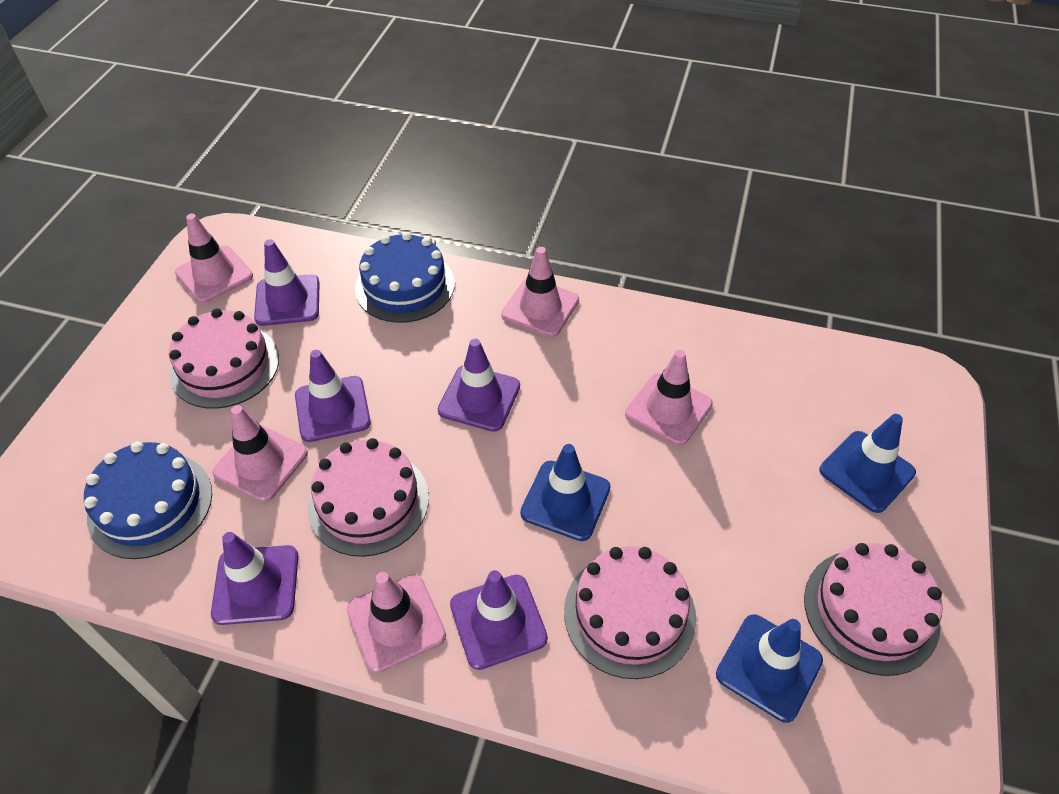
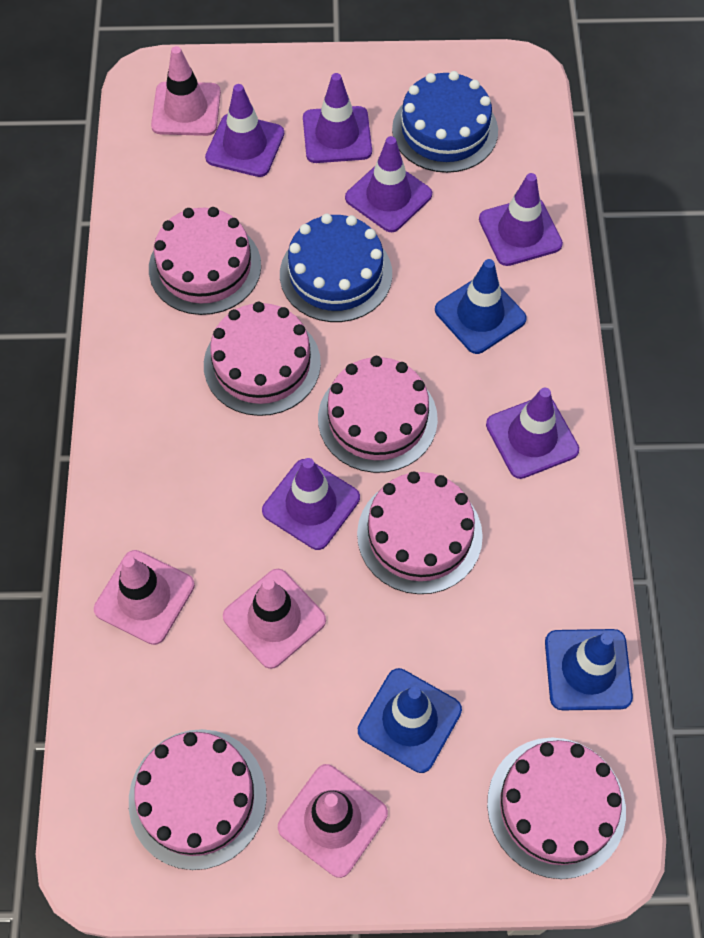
pink cake: [169,308,279,409] [308,438,429,557] [564,546,696,679] [804,543,943,676] = 4 -> [129,729,267,870] [149,207,261,315] [204,302,321,416] [318,356,438,473] [357,472,483,594] [487,738,626,879] = 6
pink traffic cone: [175,214,253,303] [212,405,308,502] [347,572,446,673] [501,247,579,337] [625,350,713,446] = 5 -> [94,550,195,645] [151,46,221,136] [223,569,326,669] [278,764,388,878] = 4
purple traffic cone: [211,532,298,625] [254,239,320,326] [295,350,371,442] [438,339,520,432] [450,570,548,670] = 5 -> [205,84,284,177] [262,458,360,550] [303,73,372,163] [345,136,432,232] [479,173,563,266] [486,388,579,479] = 6

